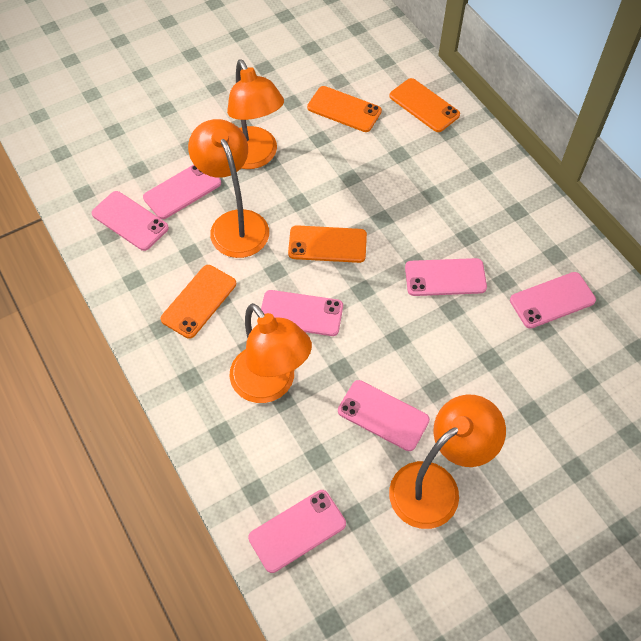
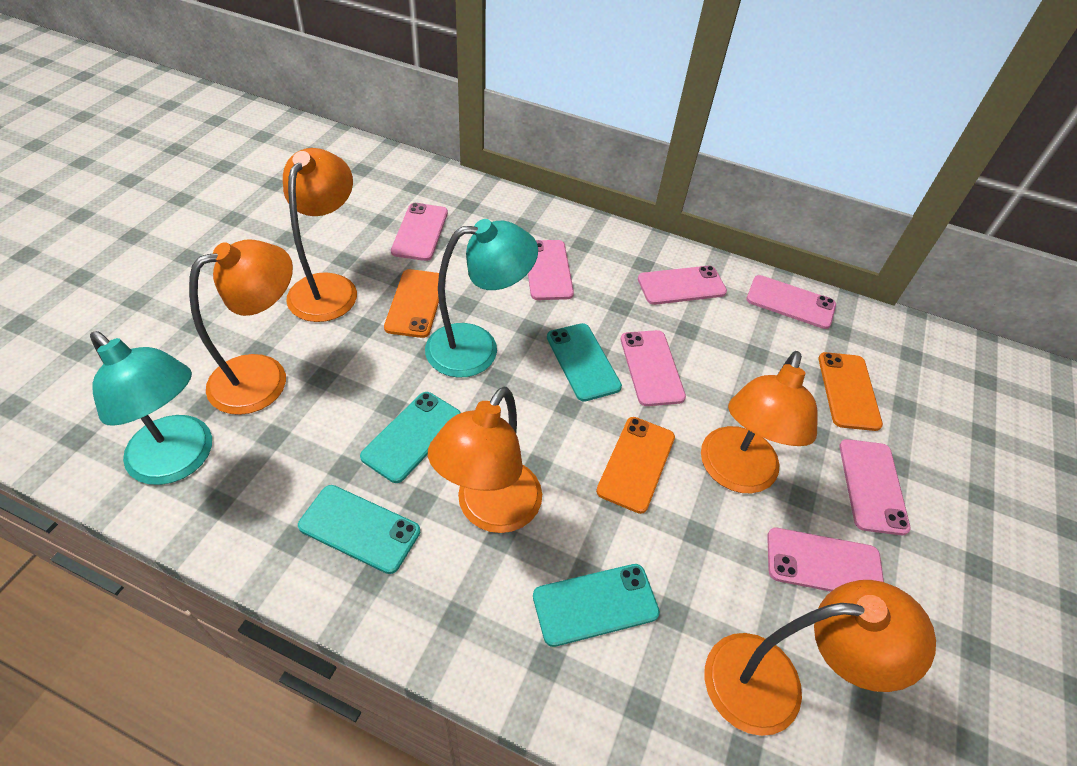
orange lamp: [188,119,269,258] [227,59,284,169] [229,303,312,403] [389,395,506,529] = 4 -> [189,239,293,415] [283,148,357,322] [428,387,542,533] [701,351,818,493] [705,580,936,736] = 5
orange phone: [161,265,236,339] [288,225,367,263] [307,86,382,132] [389,78,460,132] = 4 -> [384,269,439,338] [596,417,675,514] [818,352,883,431] = 3
turquoise lamp: none = 0 -> [90,331,212,485] [425,219,538,378] = 2
turquoise phone: none = 0 -> [298,485,420,574] [360,392,461,483] [533,564,660,647] [547,323,622,402] = 4

